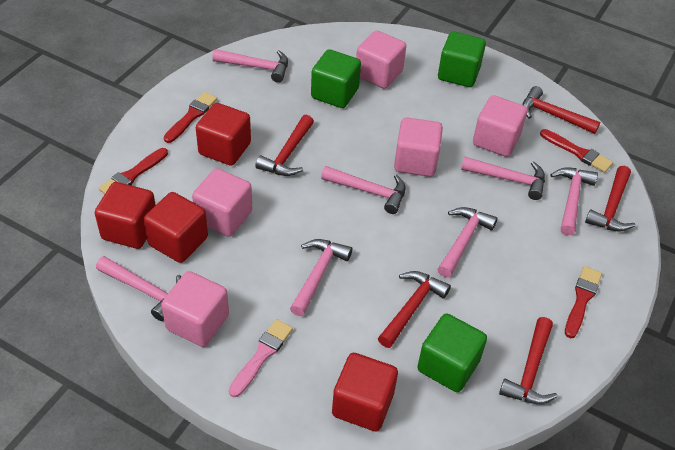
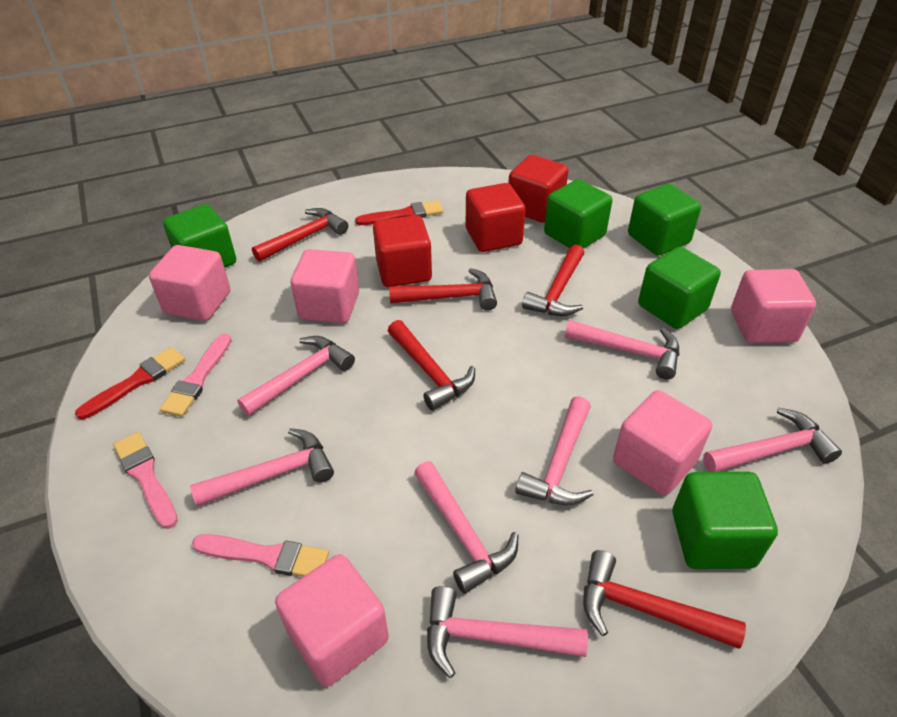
green cube: [311,49,361,108] [417,314,487,392] [438,31,486,87] = 3 -> [163,204,236,268] [544,179,612,249] [628,184,701,256] [638,247,721,329] [672,472,778,569] = 5
pink brush: [229,319,293,397] = 1 -> [113,432,178,529] [160,333,231,417] [192,534,329,577] = 3
red brush: [99,148,168,194] [164,92,217,143] [540,129,613,173] [565,266,602,338] = 4 -> [75,347,185,420] [355,201,443,225] = 2
red cube: [95,182,155,249] [144,192,208,263] [196,103,251,166] [332,353,398,432] = 4 -> [373,215,432,287] [466,183,526,252] [508,155,569,223] = 3

